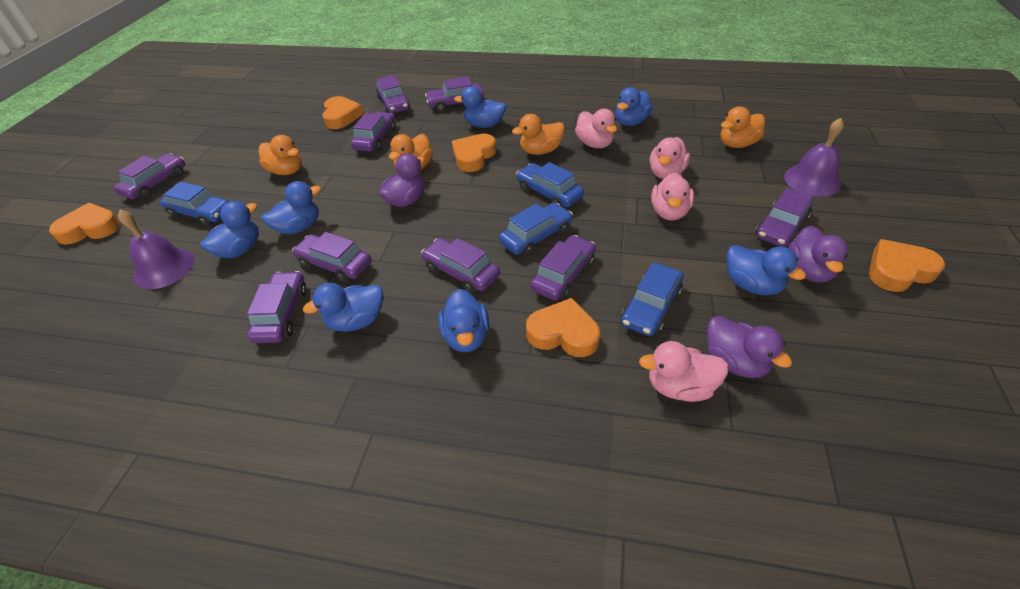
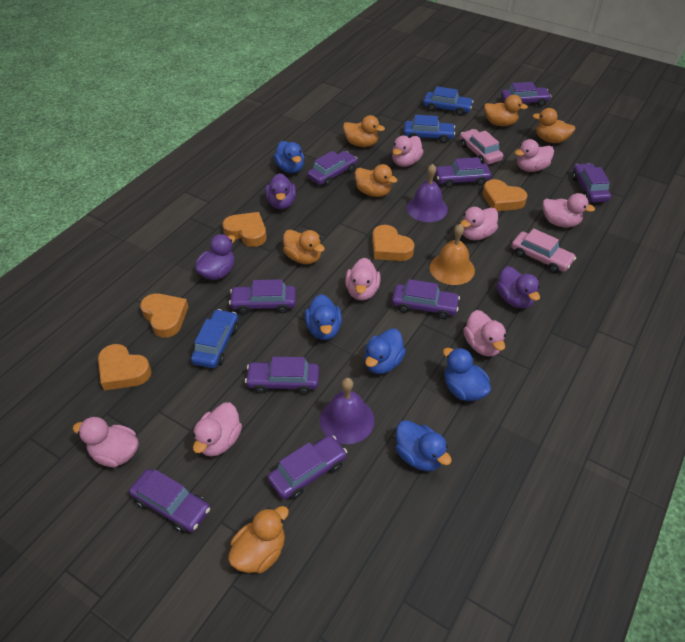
blue car: [160,181,229,226] [499,203,573,256] [516,162,584,207] [621,262,684,336] = 4 -> [191,309,239,368] [404,115,455,143] [423,86,474,116] = 3
blue duck: [200,201,259,258] [261,181,321,235] [303,283,383,332] [438,289,489,352] [454,86,506,128] [616,87,653,126] [727,245,806,295] = 7 -> [274,141,304,173] [305,294,342,340] [364,328,406,374] [395,420,452,471] [443,348,491,401] = 5
orange bell: none = 0 -> [430,224,475,285] = 1
orange duck: [259,135,302,175] [389,134,433,170] [512,114,565,155] [720,107,765,148] = 4 -> [228,506,289,573] [283,229,325,264] [343,115,385,147] [355,164,397,197] [484,95,528,126] [532,108,575,143] = 6
pink car: none = 0 -> [460,129,503,164] [511,228,576,273] = 2
pink duck: [575,109,617,148] [639,341,728,402] [650,137,690,179] [651,172,694,220] = 4 -> [73,417,139,467] [193,402,242,457] [345,258,380,300] [392,136,424,167] [460,207,498,240] [463,310,506,356] [514,139,554,172] [543,193,595,227] = 8

